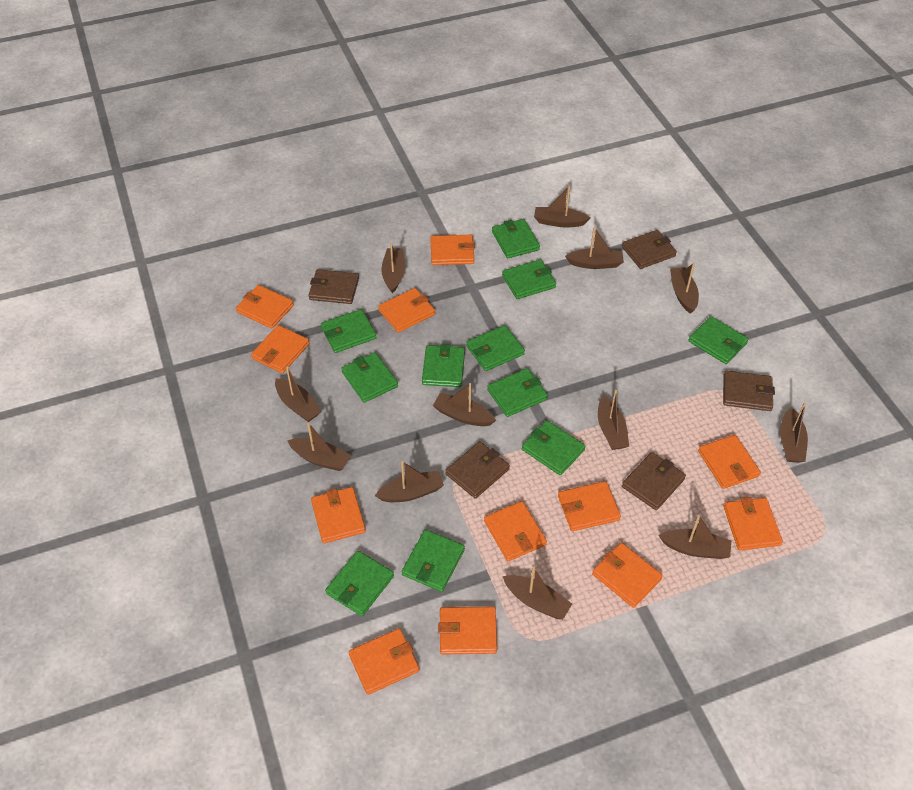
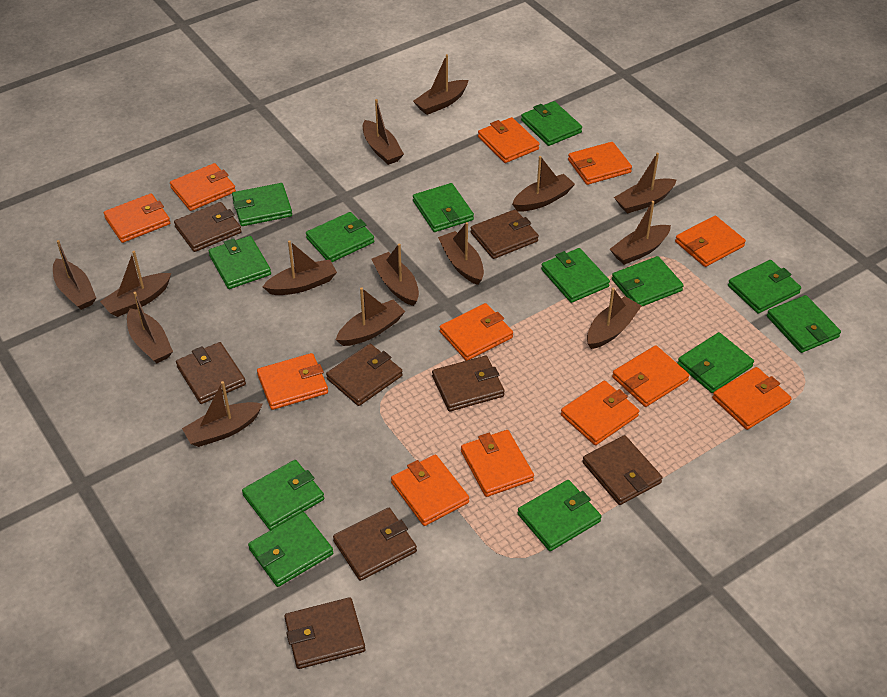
brown boat: [275,366,322,422] [287,422,351,471] [375,461,444,502] [381,242,405,293] [433,383,496,426] [502,567,572,620] [534,186,590,227] [565,227,624,269] [598,390,629,450] [659,515,731,559] [670,262,699,314] [780,402,808,463] = 12 -> [53,240,96,310] [100,251,171,317] [127,292,173,364] [182,381,263,447] [263,240,337,295] [336,287,405,346] [363,99,404,165] [371,243,419,306] [413,54,468,115] [438,222,484,285] [512,156,575,212] [587,288,641,349] [610,201,671,265] [614,153,676,214] = 14
brown wallet: [309,269,359,304] [445,441,510,499] [622,230,677,269] [622,452,686,510] [723,371,775,411] = 5 -> [174,202,242,252] [176,342,246,404] [284,597,365,669] [326,344,403,406] [333,508,417,581] [432,356,504,412] [470,209,539,259] [583,435,663,505] = 8
green wallet: [321,309,377,353] [325,551,394,616] [341,352,398,403] [402,529,465,592] [422,344,465,387] [466,325,525,371] [487,368,548,417] [492,219,540,258] [502,259,556,299] [522,420,586,475] [688,316,748,364] = 11 -> [209,236,271,289] [232,183,292,226] [242,460,324,530] [248,512,333,587] [306,212,374,262] [413,183,474,232] [518,480,601,551] [521,101,582,146] [541,248,610,303] [612,256,684,307] [677,332,754,393] [728,260,801,314] [767,295,841,353] = 13

